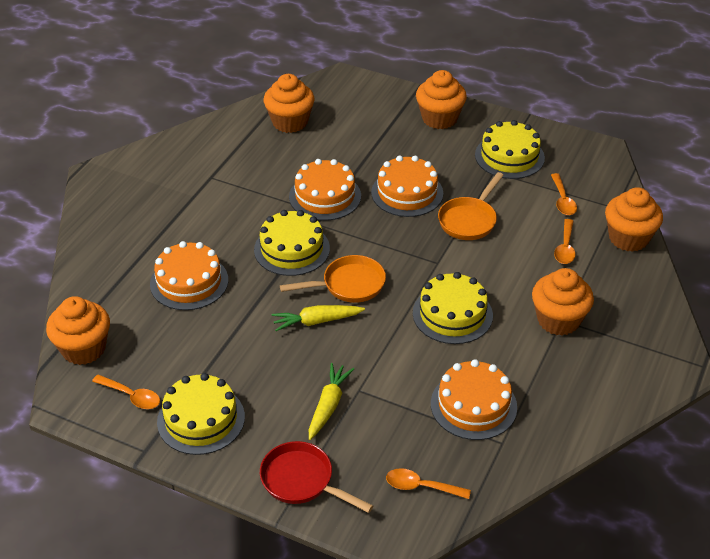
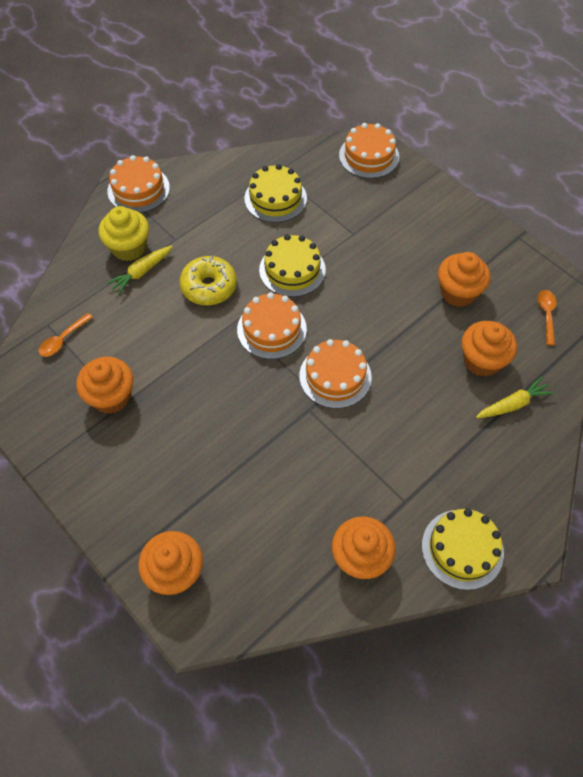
orange pan: [280,255,386,303] [438,172,504,240] = 2 -> none = 0
orange spoon: [92,374,160,409] [386,468,471,499] [551,173,577,215] [554,219,576,264] = 4 -> [38,313,93,357] [537,290,557,345] = 2
red pan: [260,441,373,513] = 1 -> none = 0
yellow cake: [157,373,245,455] [254,210,330,276] [413,272,493,344] [475,120,545,179] = 4 -> [244,164,307,223] [259,234,326,297] [422,509,504,590] = 3
yellow cupcake: none = 0 -> [98,206,149,261] = 1
yellow donut: none = 0 -> [180,256,237,305] = 1

